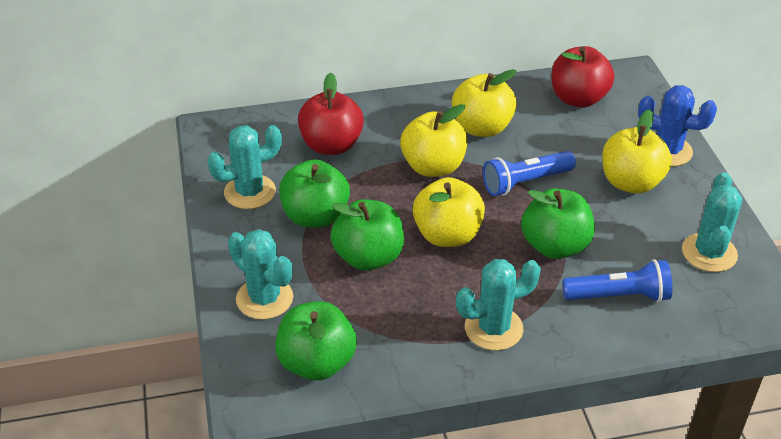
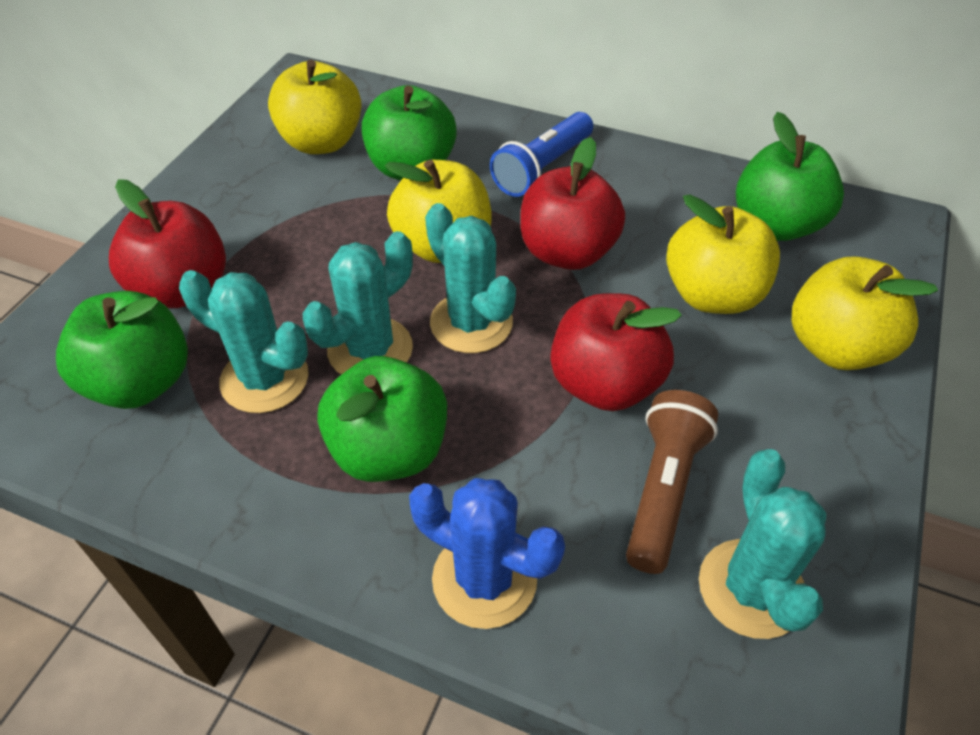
blue flashlight: [483,151,576,196] [562,259,673,302] = 2 -> [490,112,593,197] = 1
brown flashlight: none = 0 -> [626,390,718,574] = 1
red apple: [298,73,364,155] [552,46,614,108] = 2 -> [109,179,226,308] [520,137,625,270] [551,293,682,411] = 3

